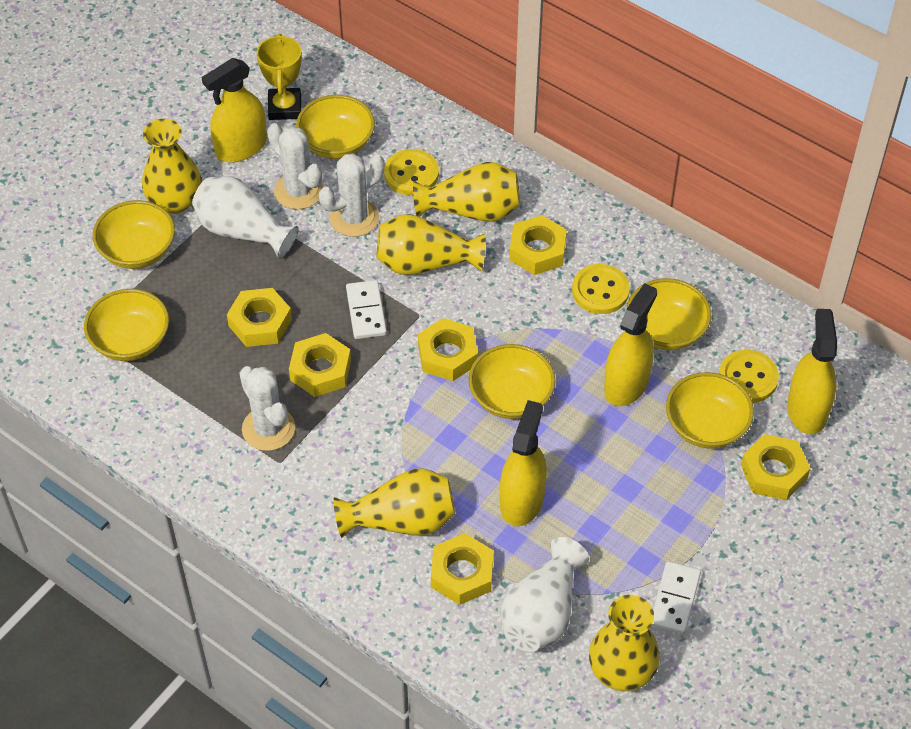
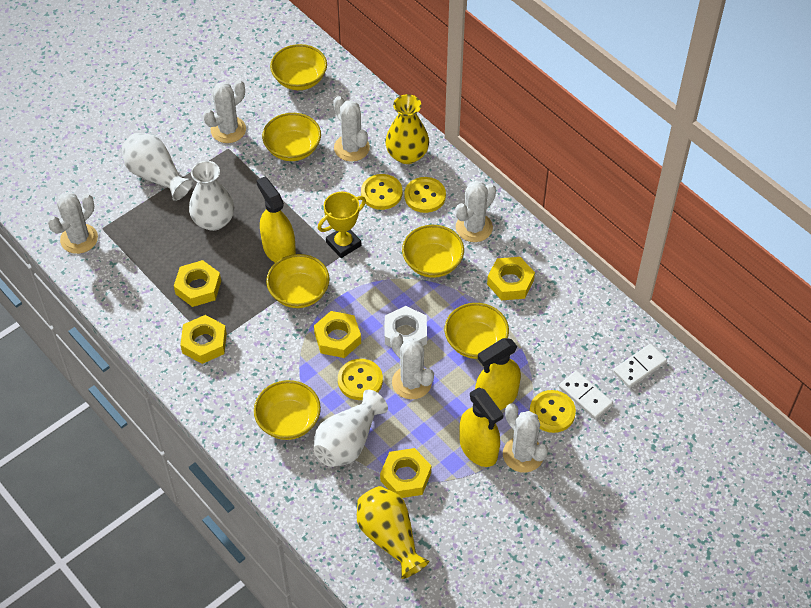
white cactus: [239,366,295,451] [267,123,323,209] [319,153,385,237] = 3 -> [48,192,98,254] [203,80,246,143] [333,96,370,162] [390,332,434,399] [456,181,496,242] [503,404,548,473] = 6
white nut: none = 0 -> [385,306,427,348] = 1
white vase: [192,176,299,259] [501,537,589,652] = 2 -> [122,133,193,201] [189,161,234,231] [314,390,388,467] = 3
yellow button: [384,149,439,195] [572,264,630,314] [719,350,779,403] = 3 -> [338,359,383,400] [361,174,402,210] [404,177,446,213] [530,390,576,433] = 4
yellow nut: [227,288,292,347] [289,333,351,397] [418,318,478,381] [431,533,494,605] [509,215,567,275] [741,434,811,500] = 6 -> [174,260,221,307] [180,315,227,364] [314,311,361,358] [380,448,431,498] [487,257,535,300] = 5
yellow spray bottle: [202,58,267,162] [500,400,547,526] [604,283,657,406] [787,309,837,434] = 4 -> [256,177,296,262] [459,387,504,467] [475,338,521,410] = 3
yellow vase: [142,119,202,214] [334,468,455,538] [377,214,486,275] [413,162,520,222] [589,595,660,691] = 5 -> [357,486,430,579] [385,94,429,164] = 2

